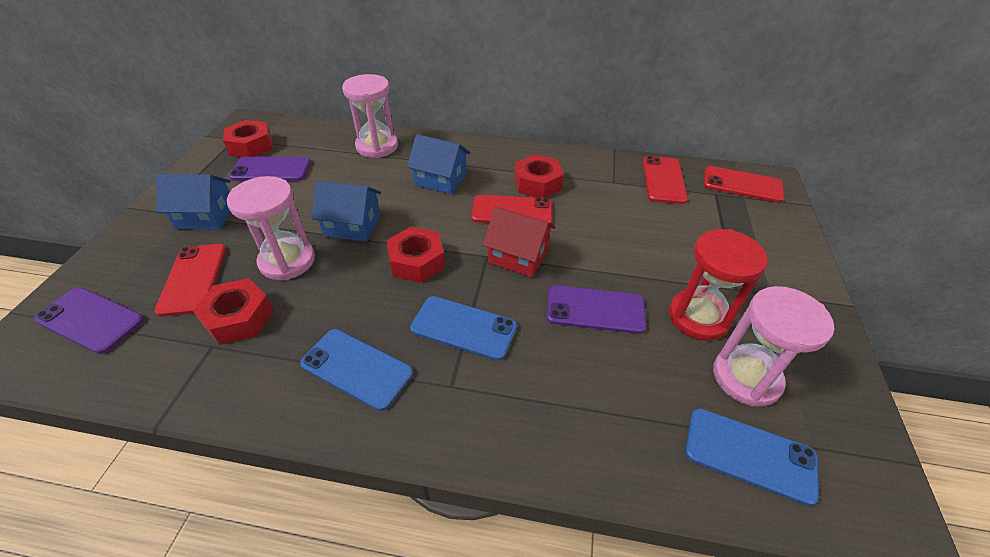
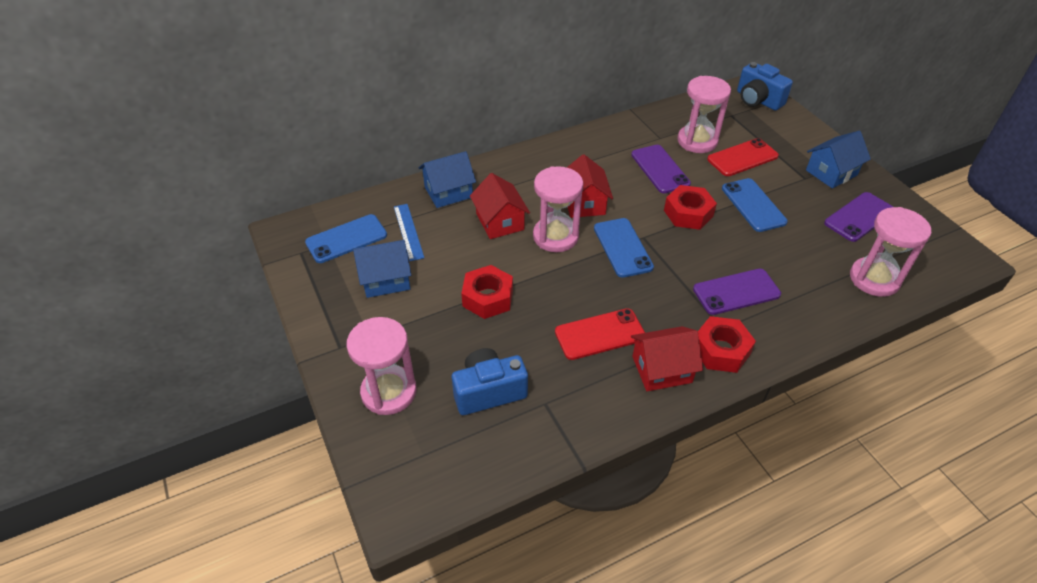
blue camera: none = 0 -> [452,348,528,415] [737,62,793,111] = 2
blue ruler: none = 0 -> [394,204,424,261] = 1
pink hourglass: [227,176,315,280] [342,74,398,158] [713,286,834,407] = 3 -> [346,317,417,415] [533,166,583,252] [677,76,731,153] [850,207,931,297] = 4
red hourglass: [669,229,768,341] = 1 -> none = 0
red house: [483,207,555,277] = 1 -> [470,173,530,239] [567,154,613,218] [631,326,703,391] = 3
red nut: [193,278,274,345] [223,120,273,157] [387,227,445,283] [514,154,564,198] = 4 -> [461,265,513,319] [664,185,717,230] [698,316,756,373] = 3
red phone: [154,244,227,316] [471,195,552,224] [643,156,688,204] [704,166,784,203] = 4 -> [555,308,645,360] [707,138,779,176] = 2

